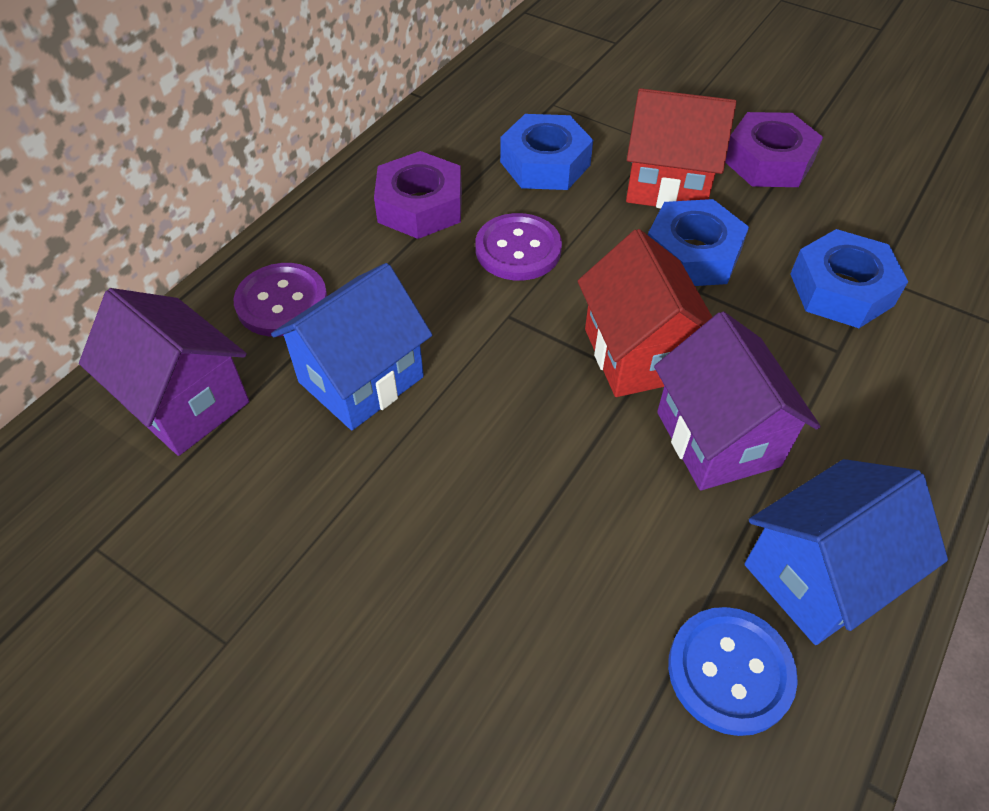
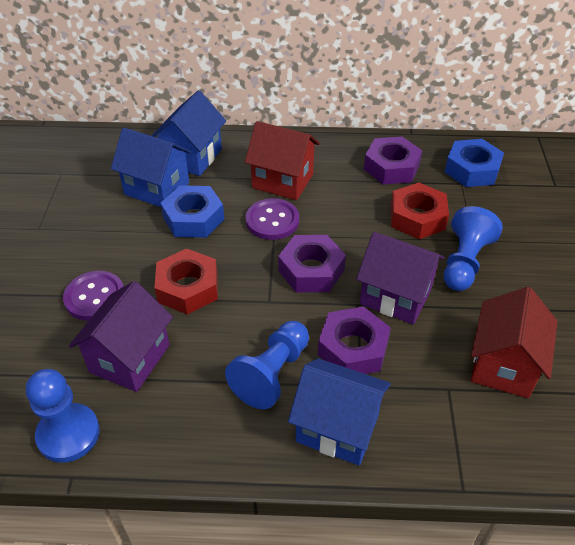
blue button: [668,607,798,736] = 1 -> none = 0
blue house: [271,263,432,430] [744,459,948,645] = 2 -> [111,128,192,207] [152,90,226,176] [288,358,391,465] = 3
blue nut: [500,114,593,190] [648,199,749,286] [791,229,908,328] = 3 -> [161,185,224,238] [445,139,504,187] = 2
blue pawn: none = 0 -> [26,369,100,463] [225,321,309,409] [444,206,503,291] = 3
purple nut: [374,151,462,239] [725,112,823,187] = 2 -> [278,235,346,292] [318,306,391,374] [364,137,422,185] = 3
red nut: none = 0 -> [154,249,218,315] [390,183,449,239] = 2

